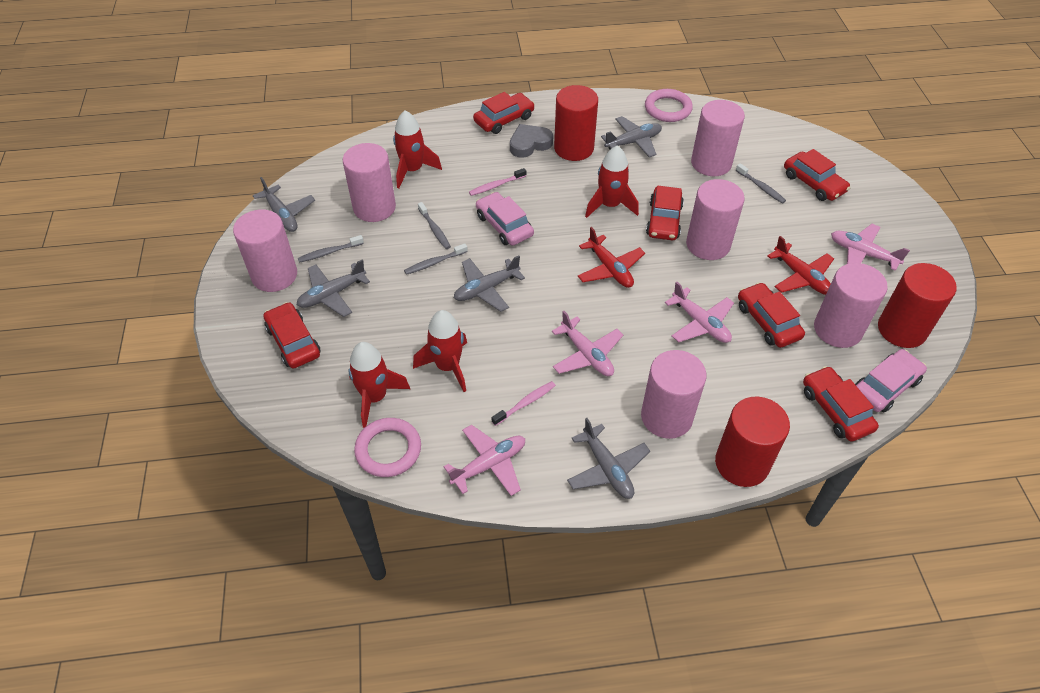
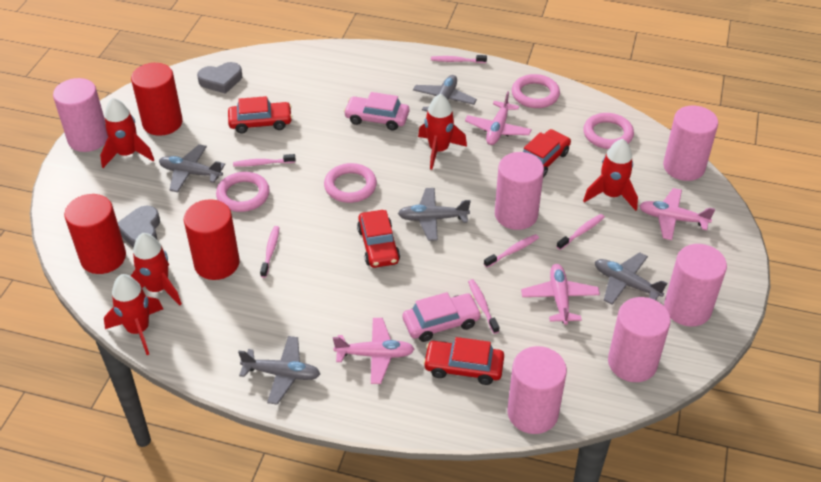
grey heart: [510,124,553,158] = 1 -> [118,206,160,248] [197,62,242,94] = 2
grey toothbrush: [298,235,364,263] [404,243,468,275] [418,202,451,249] [736,163,786,204] = 4 -> none = 0
pink ring: [354,418,421,477] [645,89,693,122] = 2 -> [216,172,270,212] [324,163,377,203] [512,74,560,108] [583,113,634,149] = 4
pink toothbrush: [469,168,526,196] [492,381,556,426] = 2 -> [233,154,296,167] [260,226,279,278] [431,55,487,63] [468,279,499,334] [484,234,539,268] [556,214,605,250] = 6
red car: [263,302,321,369] [473,92,535,134] [646,186,684,240] [738,282,805,348] [784,149,850,201] [803,366,879,442] = 6 -> [228,96,292,133] [357,210,400,268] [423,337,504,385] [523,129,571,178] = 4
red plane: [578,227,645,288] [767,236,834,295] = 2 -> none = 0
red rocket: [348,342,410,428] [393,110,442,188] [413,310,467,392] [585,146,639,218] = 4 -> [100,98,154,168] [104,274,163,355] [131,233,182,306] [418,94,467,170] [583,139,638,211] = 5

